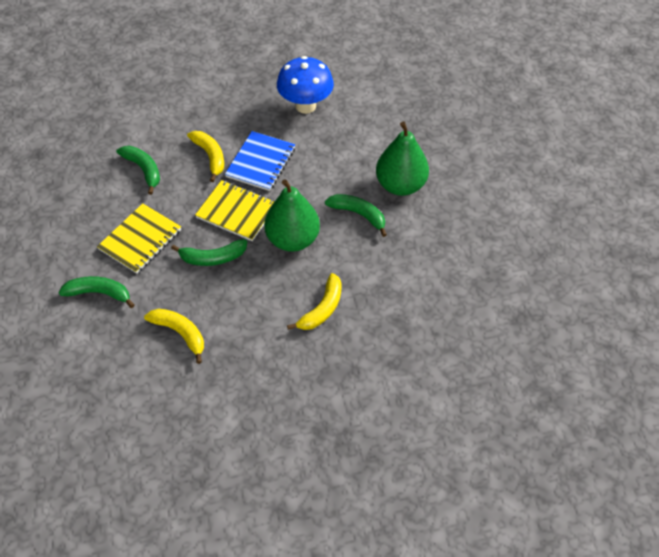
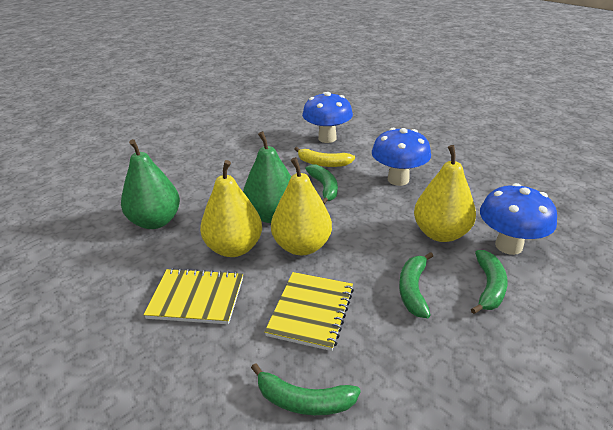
blue mushroom: [277,56,334,114] = 1 -> [302,92,353,143] [372,128,431,186] [480,183,557,255] = 3
blue notebook: [225,131,295,191] = 1 -> none = 0
yellow banana: [144,309,204,364] [187,131,224,182] [287,273,342,330] = 3 -> [295,147,355,167] = 1
yellow pear: none = 0 -> [200,160,262,257] [271,157,332,255] [414,145,476,242] = 3

